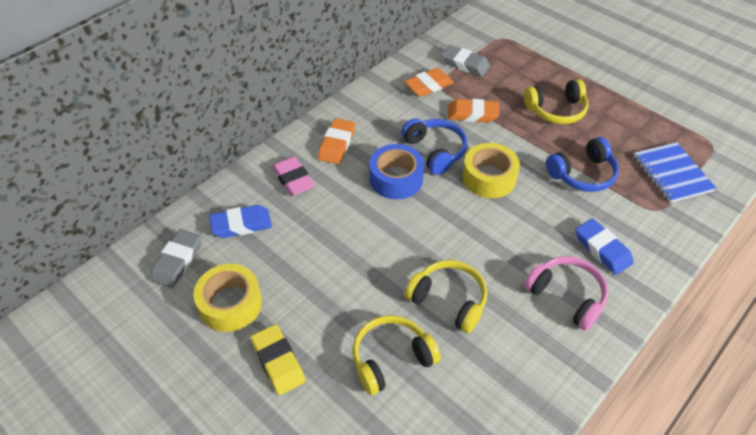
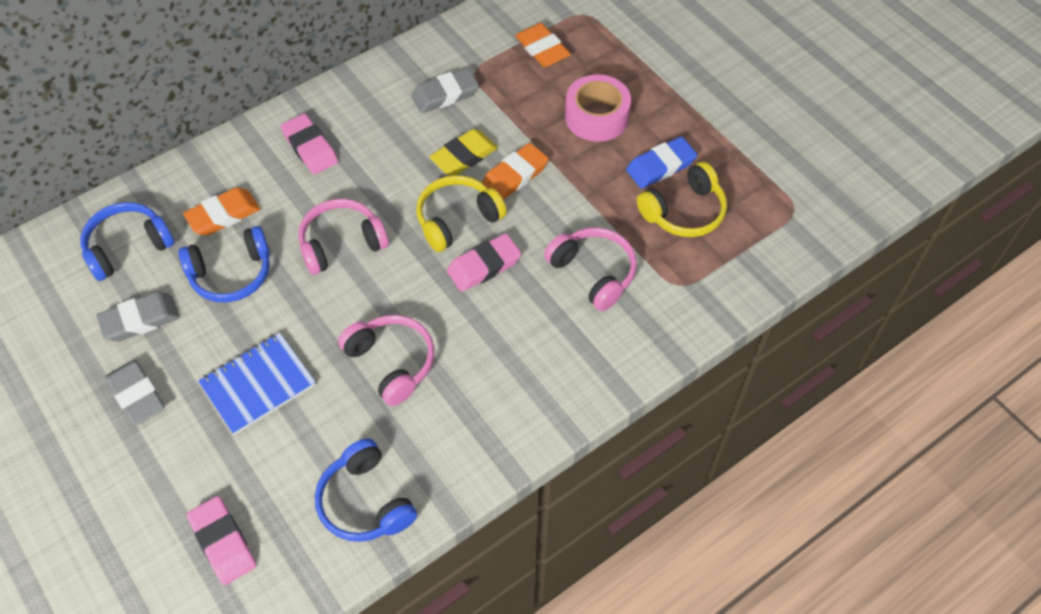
blue eraser: [209,205,272,238] [575,218,634,275] = 2 -> [626,137,697,188] = 1
blue headphones: [401,118,467,175] [546,137,619,192] = 2 -> [80,202,174,281] [178,226,270,302] [315,438,417,542] = 3
blue tape: [369,144,424,199] = 1 -> none = 0
grey eraser: [150,229,201,288] [441,45,490,77] = 2 -> [96,291,180,341] [105,360,165,425] [411,68,479,113] = 3
pink eraser: [272,156,315,196] = 1 -> [187,496,256,585] [281,114,338,175] [447,233,522,292] = 3
pink headphones: [524,256,608,331] = 1 -> [298,199,389,275] [338,315,435,406] [544,228,637,311] = 3
pink tape: none = 0 -> [565,74,631,142] = 1
yellow headphones: [353,315,441,395] [404,260,487,333] [524,79,588,124] = 3 -> [416,175,507,252] [637,162,727,237] = 2
yellow tape: [193,264,262,332] [462,143,520,198] = 2 -> none = 0

